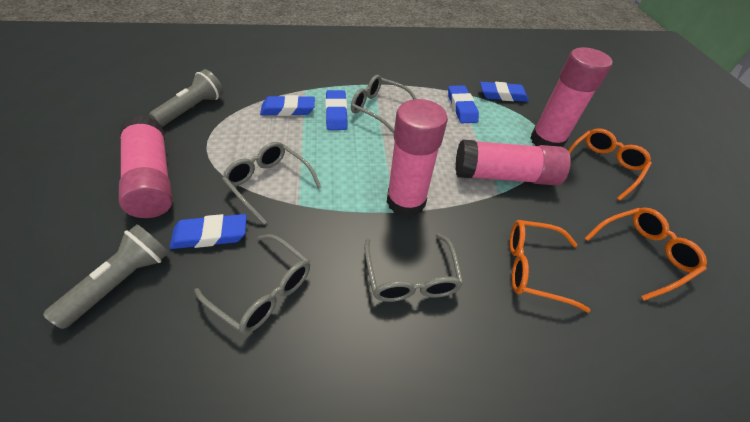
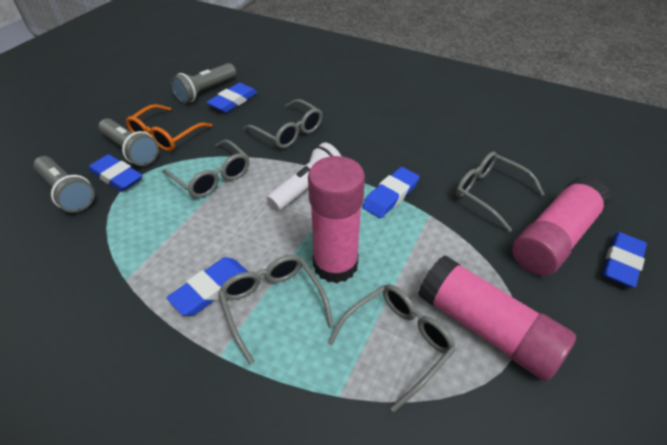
grey flashlight: [43,224,169,329] [149,69,224,127] = 2 -> [33,156,95,213] [98,118,159,166] [171,63,236,103] = 3
grey glasses: [194,234,310,334] [222,142,321,224] [351,75,417,133] [364,233,464,302] = 4 -> [163,140,249,198] [218,255,334,365] [243,99,323,148] [328,284,456,412] [456,151,545,232] = 5
orange glasses: [510,220,590,313] [568,128,652,201] [585,208,707,301] = 3 -> [126,104,212,151] = 1
pink glue stick: [119,115,173,218] [387,99,448,217] [456,139,571,185] [530,47,613,147] = 4 -> [308,156,365,283] [419,255,576,381] [512,176,611,276] = 3
white flashlight: none = 0 -> [267,142,341,211] = 1

